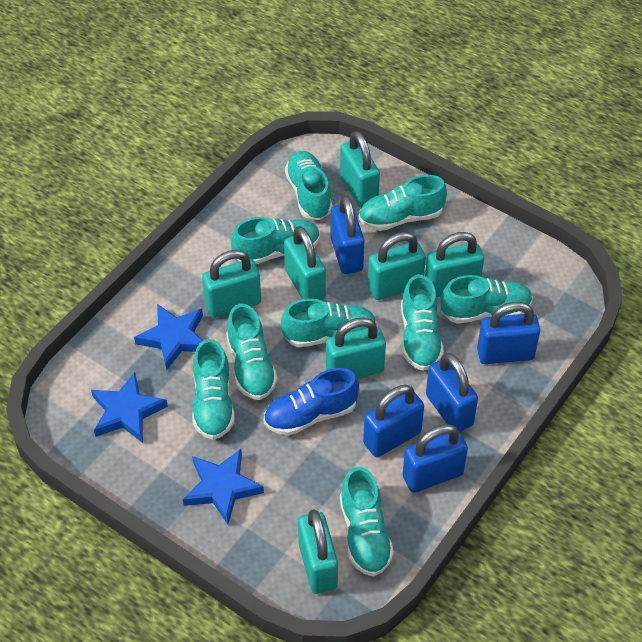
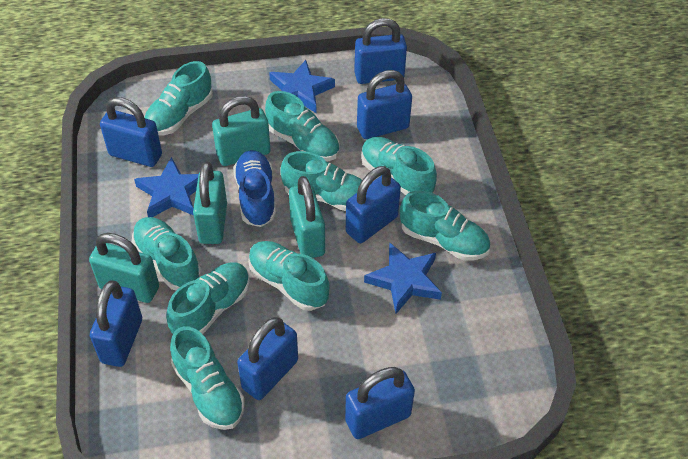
blue padlock: [331,195,364,274] [363,385,424,457] [403,424,468,493] [426,353,478,432] [477,302,540,364] = 5 -> [90,280,142,367] [100,97,162,167] [237,317,298,400] [345,367,415,439] [346,166,401,243] [354,18,407,84] [357,70,412,139] = 7
turquoise padlock: [202,250,261,318] [284,226,326,300] [298,509,338,594] [326,317,386,378] [340,131,380,208] [368,232,426,300] [425,232,484,297] = 7 -> [89,233,159,303] [193,162,227,244] [212,96,271,166] [289,176,325,258] = 4

